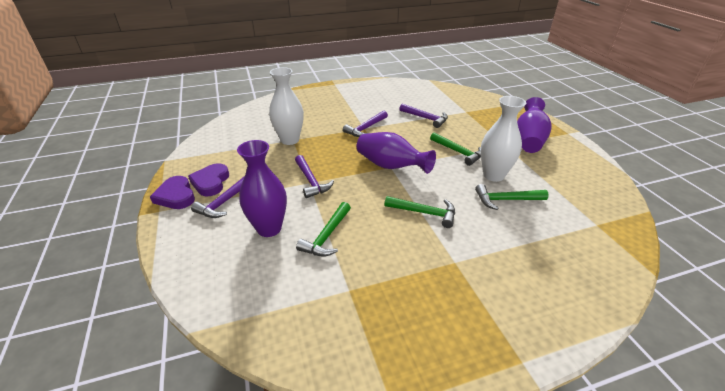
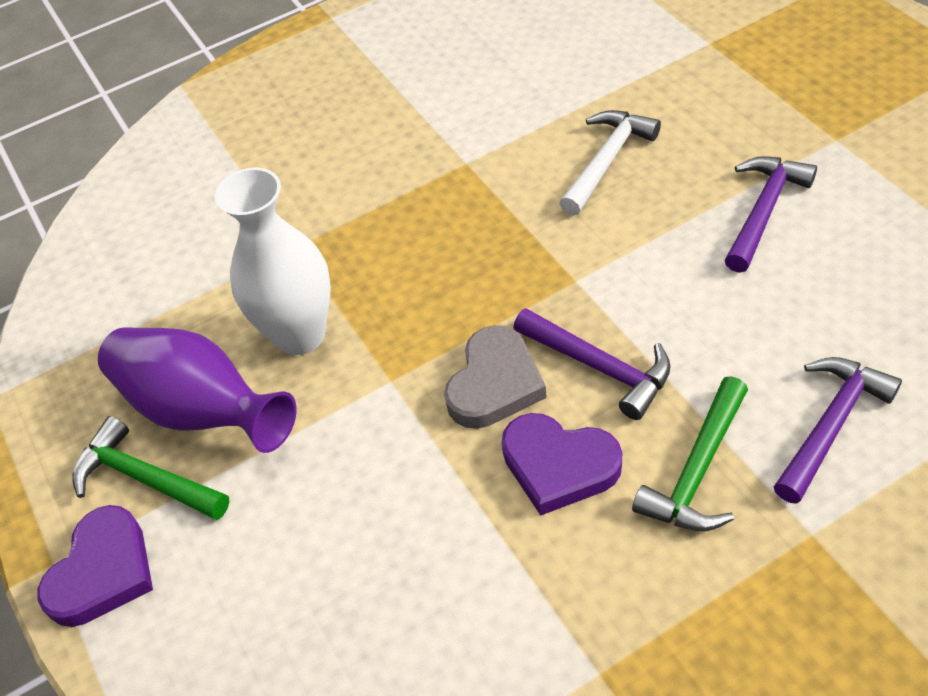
green hammer: [296,202,351,257] [384,196,455,228] [430,132,481,166] [475,184,549,210] = 4 -> [72,416,229,520] [632,376,748,531] = 2
grey heart: none = 0 -> [444,325,547,429] = 1
purple hammer: [191,176,245,218] [295,155,334,198] [343,111,388,137] [399,104,448,128] = 4 -> [514,308,671,420] [725,156,817,273] [774,357,902,504] = 3
purple vase: [237,140,287,237] [357,132,436,174] [517,97,552,153] = 3 -> [98,327,297,453] = 1
white hammer: none = 0 -> [560,110,661,216] = 1
white vase: [269,67,304,145] [481,96,526,182] = 2 -> [215,167,331,355] = 1

